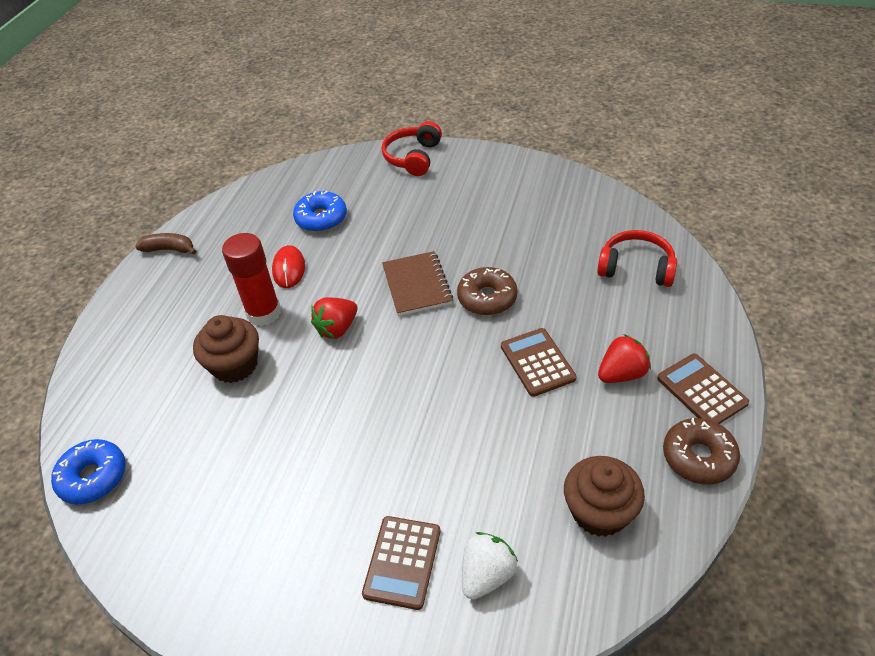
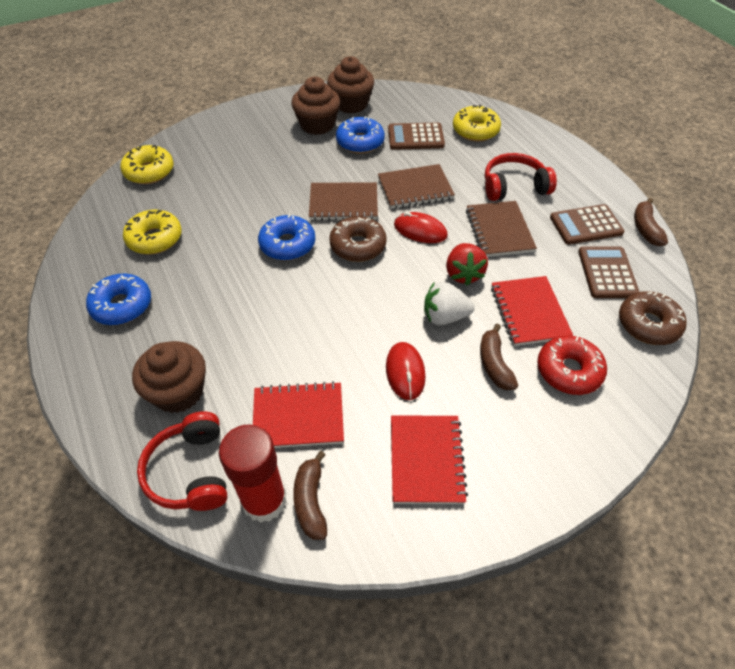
blue donut: [51,439,126,505] [293,191,347,232] = 2 -> [86,274,151,325] [258,214,315,261] [336,116,385,154] = 3
brown banana: [135,233,196,255] = 1 -> [293,451,327,540] [480,324,518,390] [634,198,668,246] = 3
brown cupcake: [193,315,259,383] [564,456,645,537] = 2 -> [132,341,206,413] [291,77,340,135] [327,56,374,114] = 3
brown notebook: [382,251,453,316] = 1 -> [309,182,378,221] [378,164,455,209] [466,201,537,257] = 3
red donut: none = 0 -> [537,335,607,395] = 1
red mouse: [272,245,305,288] = 1 -> [386,342,426,400] [394,212,448,243] = 2
red notebook: none = 0 -> [253,381,344,448] [391,415,468,504] [491,276,573,346] = 3
red strawberry: [311,297,357,339] [598,334,651,383] = 2 -> [446,243,488,286] = 1
yellow donut: none = 0 -> [120,144,174,184] [123,209,182,254] [453,105,501,141] = 3

